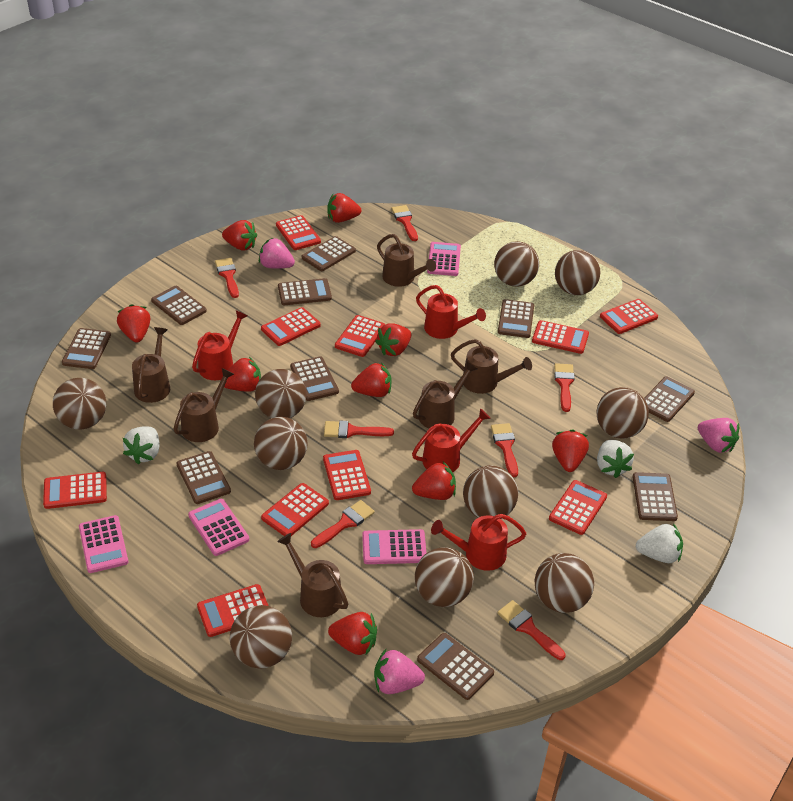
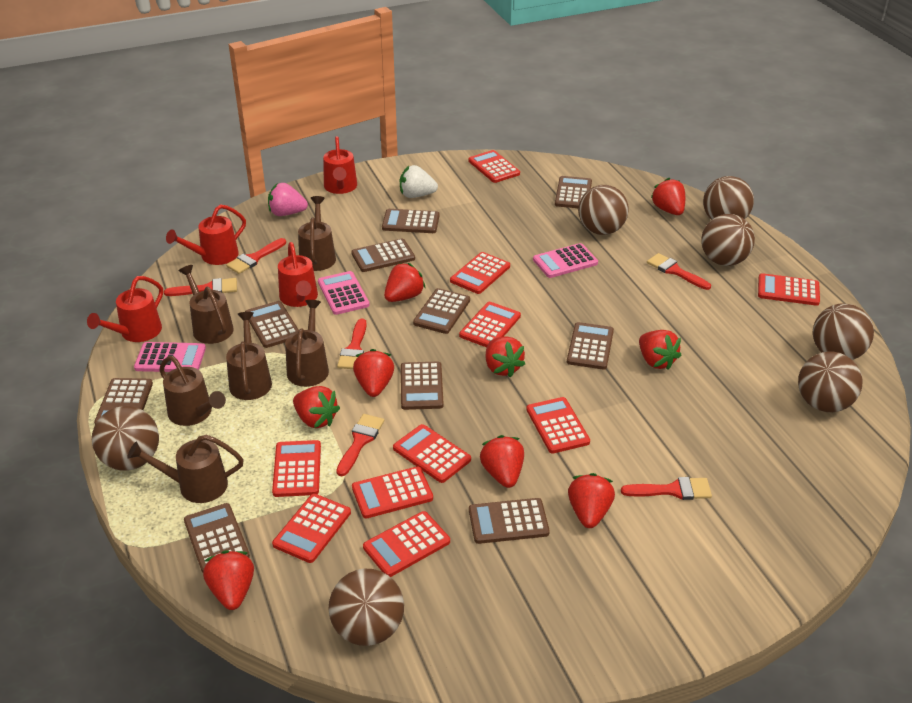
brown ball: [53,378,106,429] [230,605,292,669] [254,417,308,470] [255,369,306,418] [415,547,474,607] [463,465,518,519] [494,241,539,287] [535,553,594,613] [555,250,600,295] [597,387,649,439] = 10 -> [92,406,159,471] [329,569,404,646] [578,185,629,235] [701,214,755,266] [703,176,754,220] [798,352,863,412] [813,303,874,360] = 7
pink calculator: [79,515,128,573] [188,499,249,556] [362,529,426,564] [427,242,461,276] = 4 -> [134,342,206,372] [318,271,370,315] [533,243,598,278] = 3
pink strawberry: [259,238,295,269] [374,649,425,694] [698,418,739,453] = 3 -> [268,183,308,216] = 1
red brush: [215,258,239,298] [311,500,375,548] [324,421,394,438] [391,205,418,241] [491,423,518,477] [497,600,566,660] [554,363,575,412] = 7 -> [164,278,237,296] [226,238,286,274] [336,414,384,477] [337,319,367,369] [621,477,712,500] [647,253,711,290] = 6
white strawberry: [123,426,160,464] [597,440,634,478] [636,524,683,563] = 3 -> [400,165,438,198] = 1

